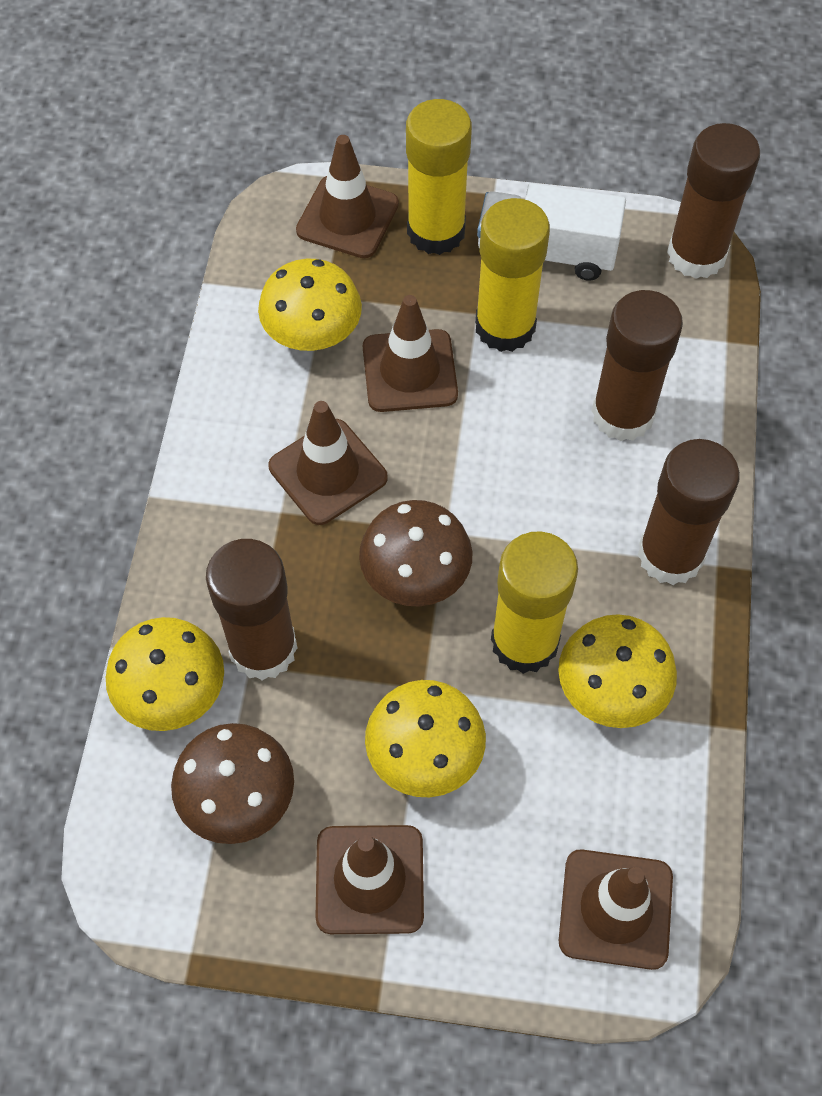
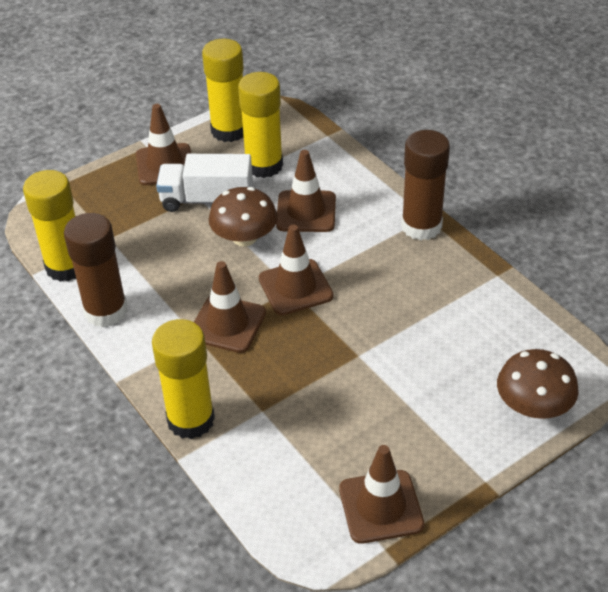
brown glue stick: [206,539,297,681] [592,290,683,441] [638,439,740,585] [667,123,760,279] = 4 -> [64,213,128,327] [401,130,450,241] = 2
yellow glue stick: [406,99,472,255] [475,198,550,352] [491,531,578,674] = 3 -> [23,170,76,282] [152,319,215,439] [202,39,244,142] [238,72,283,178] = 4
yellow mushroom: [106,617,224,731] [258,259,362,351] [365,680,486,797] [558,614,677,728] = 4 -> none = 0

